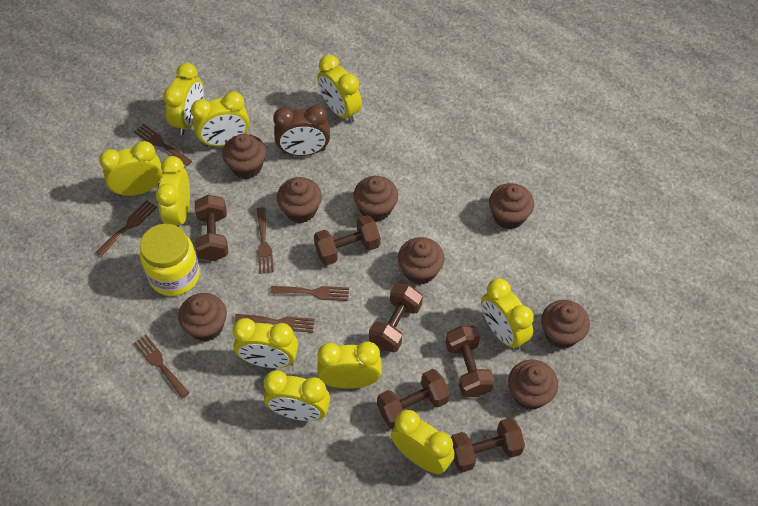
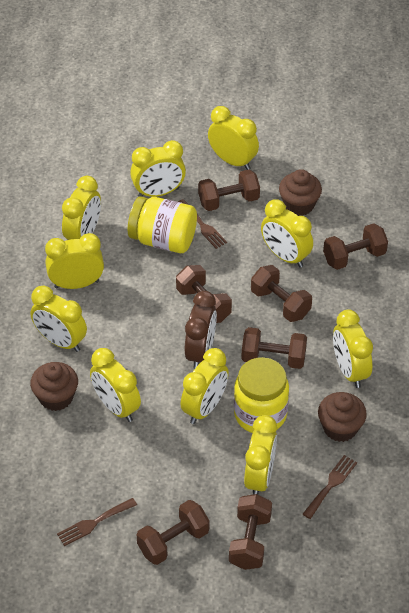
brown cupcake: [178,293,227,342] [222,134,266,179] [277,177,322,223] [353,176,398,222] [398,237,444,285] [489,183,534,229] [508,360,558,410] [541,300,590,349] = 8 -> [30,362,78,411] [279,169,322,216] [318,392,367,442] = 3
brown dumbbell: [195,195,228,261] [314,215,380,265] [369,284,423,352] [377,369,450,429] [446,325,495,397] [451,418,525,473] = 6 -> [137,500,209,565] [176,265,232,323] [198,169,260,211] [229,494,272,570] [241,327,307,369] [251,265,312,322] [323,223,388,270] = 7
brown fork: [96,200,157,256] [133,335,189,399] [134,124,192,166] [234,314,315,333] [257,207,274,274] [270,286,349,301] = 6 -> [57,498,137,546] [178,199,227,249] [303,455,357,519] = 3
yellow jar: [140,224,200,296] = 1 -> [128,196,197,253] [234,357,289,433] = 2

